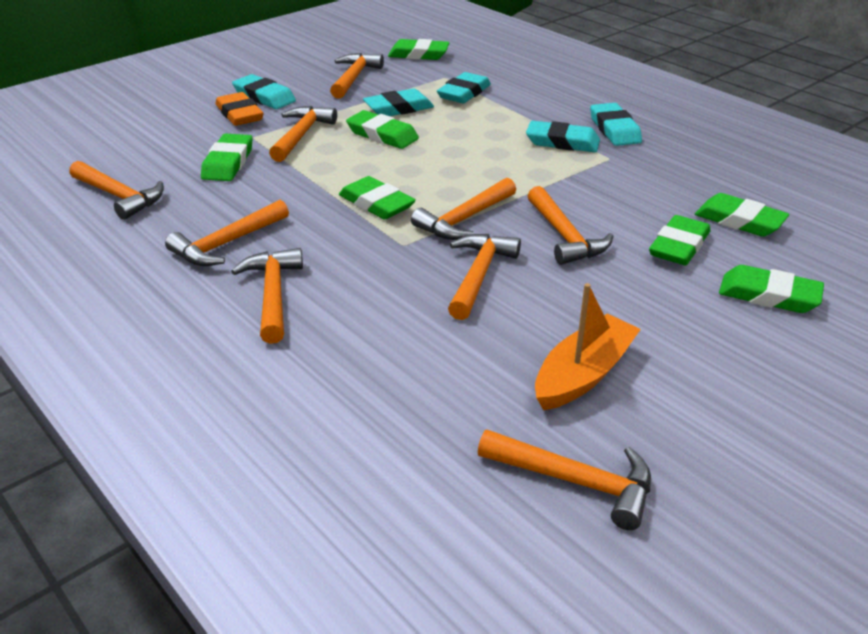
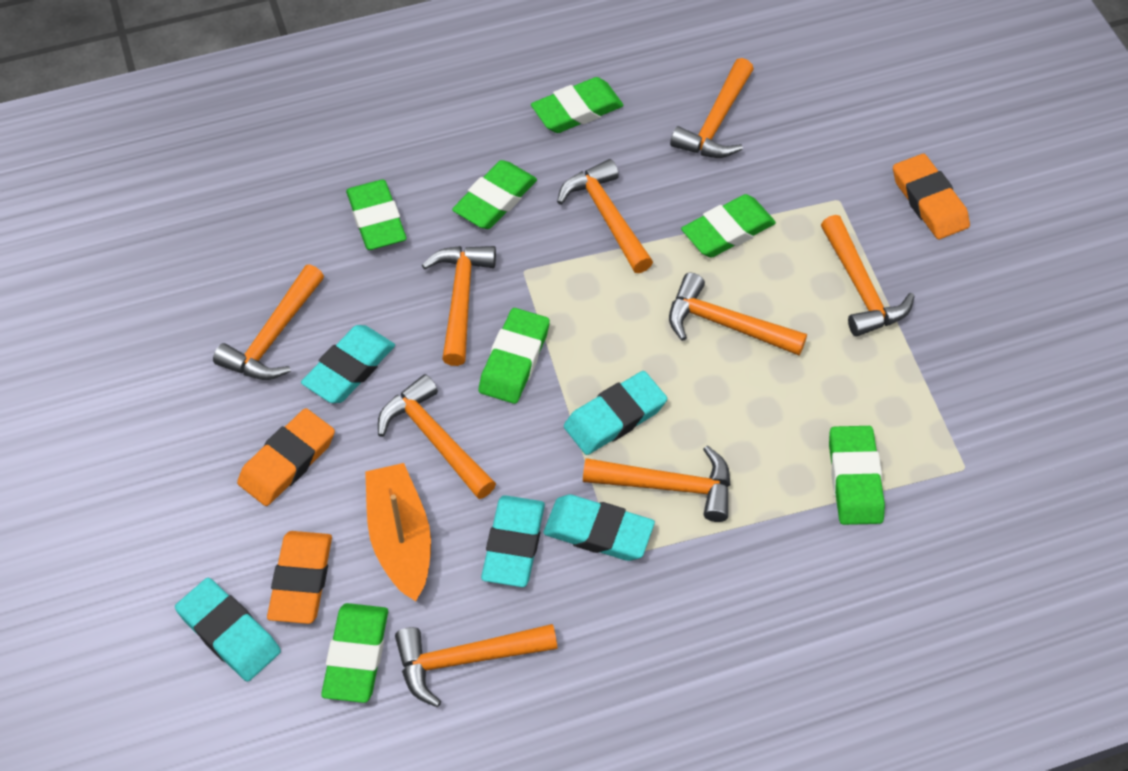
orange eraser: [215,92,264,126] = 1 -> [237,408,335,506] [267,531,332,624] [893,154,970,239] = 3

